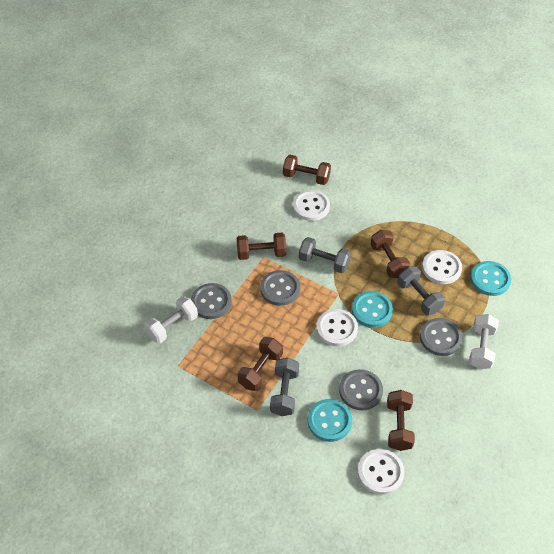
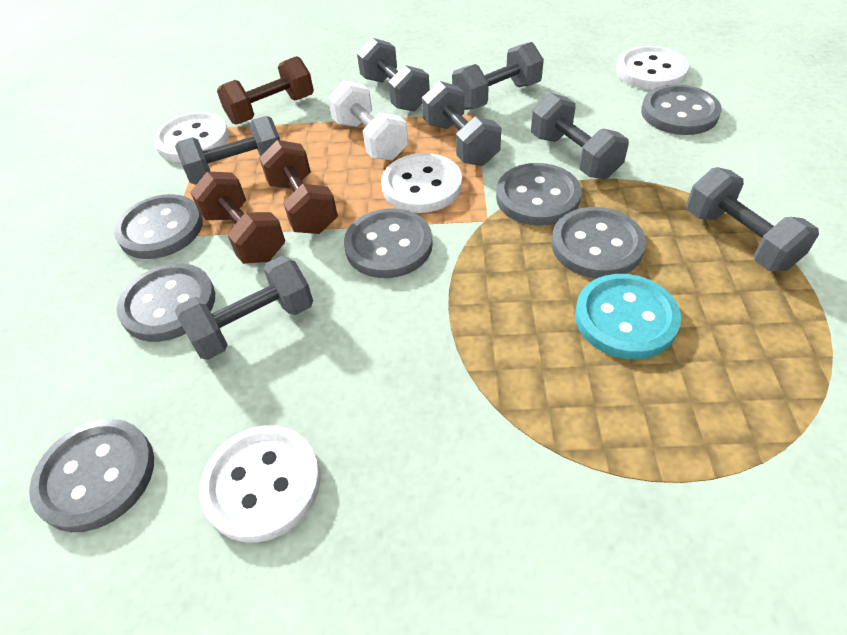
brown dumbbell: [237,233,286,260] [237,337,283,391] [283,155,331,185] [371,230,410,278] [387,390,415,451] = 5 -> [190,172,285,264] [217,56,314,125] [259,140,338,234] = 3
grey button: [191,283,232,319] [260,270,300,306] [339,369,383,410] [420,318,462,356] = 4 -> [29,419,154,532] [114,194,203,259] [117,263,215,342] [344,208,433,278] [496,163,582,226] [552,207,646,278] [641,85,722,135] = 7
grey dumbbell: [270,358,299,416] [299,237,351,273] [398,266,445,315] = 3 -> [175,116,280,185] [175,256,313,360] [357,38,430,112] [422,81,501,166] [452,42,544,110] [531,93,629,179] [686,167,819,271] = 7
turquoise button: [308,399,352,442] [352,291,393,328] [470,261,511,296] = 3 -> [575,274,681,359] = 1
white dumbbell: [145,296,198,343] [469,314,499,369] = 2 -> [328,80,408,160] = 1

